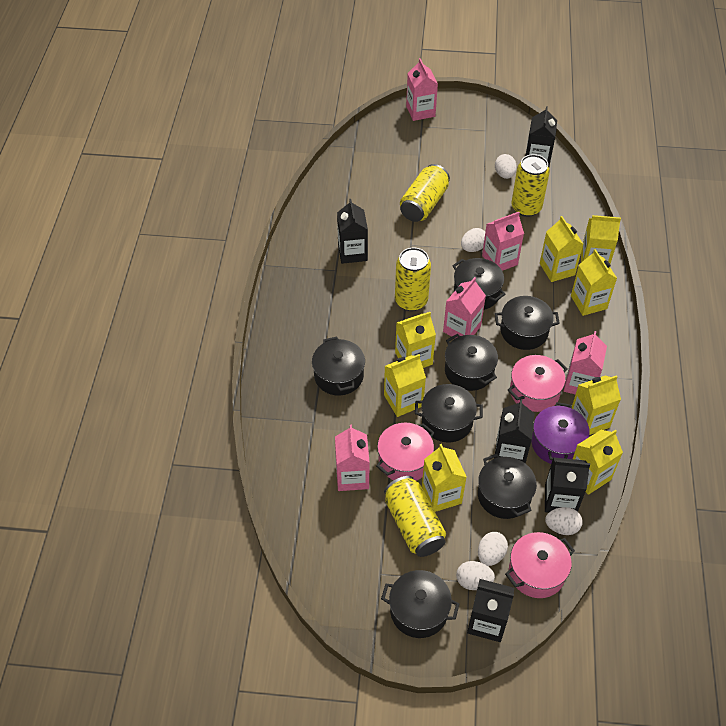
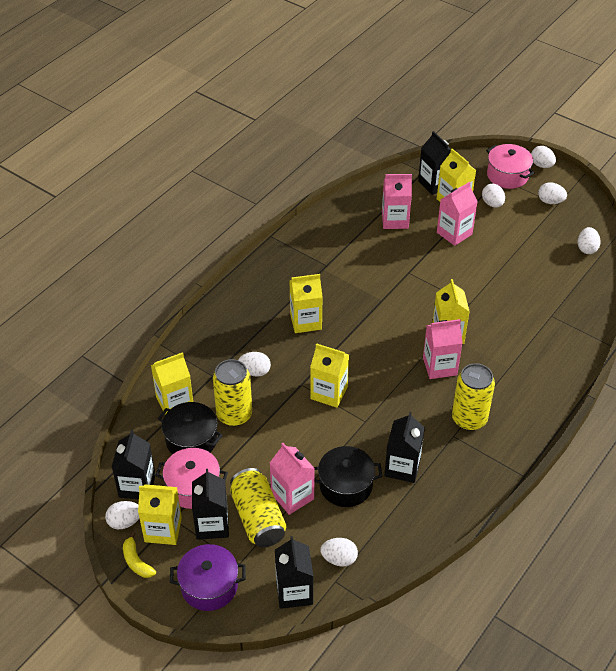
black pot: [312,336,365,396] [381,570,459,638] [415,384,483,442] [445,334,498,391] [452,258,506,310] [478,453,537,519] [495,296,560,350] = 7 -> [157,402,223,454] [314,446,382,507] = 2
pink carton: [335,425,369,491] [406,58,438,121] [443,277,486,338] [482,212,524,271] [564,331,607,395] = 5 -> [270,443,315,515] [382,174,412,229] [423,319,463,379] [437,182,478,246] = 4
pink pot: [376,423,434,481] [505,532,575,598] [508,355,568,412] = 3 -> [155,448,228,509] [486,144,534,189] = 2
white egg: [456,561,495,590] [461,228,485,252] [478,532,508,566] [495,154,517,179] [545,507,583,535] = 5 -> [105,501,139,529] [238,352,271,377] [320,538,358,567] [482,184,505,208] [531,146,556,168] [538,182,567,204] [578,227,601,254] = 7
yellow banana: none = 0 -> [123,532,156,578] = 1
yellow can: [384,476,446,557] [395,248,431,311] [400,164,450,222] [511,154,550,217] = 4 -> [213,359,252,426] [230,468,287,547] [452,363,495,431] = 3
yellow carton: [384,354,426,417] [395,312,436,368] [422,444,466,512] [540,216,583,282] [571,249,617,316] [572,375,621,435] [573,429,623,495] [581,215,621,264] = 8 -> [138,484,182,545] [151,352,193,415] [290,274,323,333] [310,343,349,408] [432,279,470,344] [437,149,476,202] = 6

